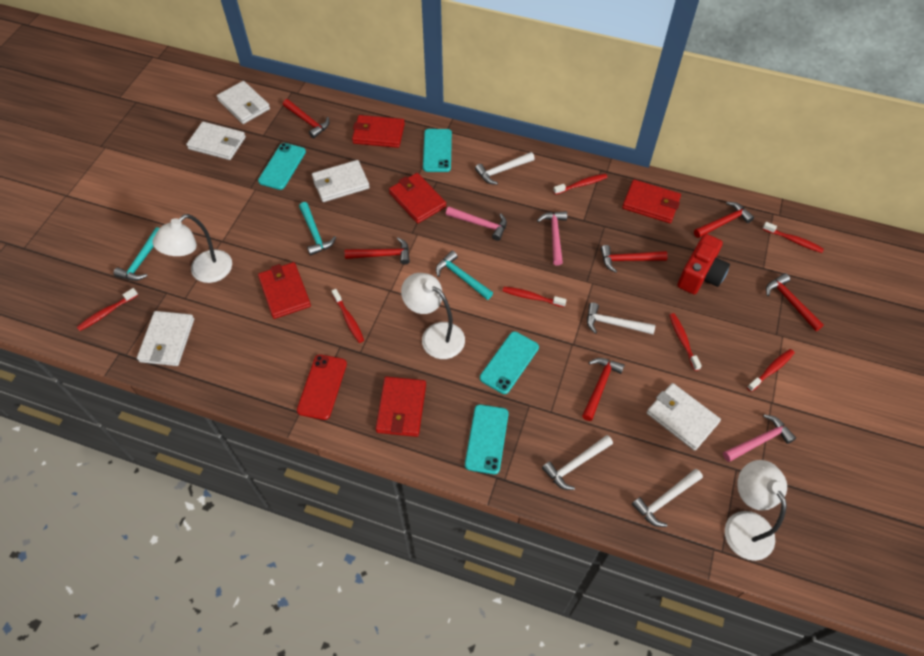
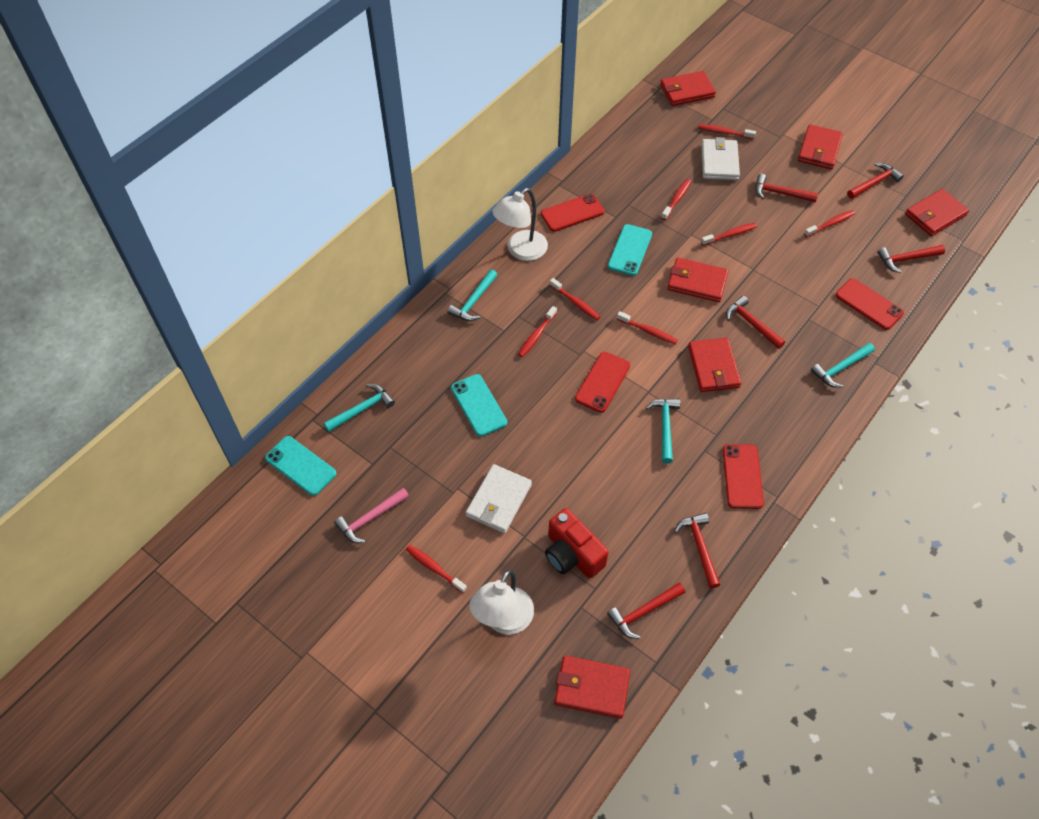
pink hammer: [446,207,507,241] [537,211,567,265] [723,414,796,462] = 3 -> [334,488,409,543] = 1
red phone: [297,355,347,420] = 1 -> [541,194,604,232] [575,352,630,413] [723,444,764,509] [835,278,904,330] = 4
red toothbrush: [77,288,138,331] [332,289,364,343] [503,287,567,307] [553,174,608,195] [669,313,702,371] [747,349,795,392] [762,222,824,253] = 7 -> [406,545,467,593] [518,306,557,357] [550,278,600,320] [617,311,678,345] [661,179,691,220] [698,124,756,139] [701,223,757,246] [804,210,855,237] = 8
red wallet: [258,262,311,319] [352,115,405,148] [376,377,426,437] [389,173,446,223] [622,179,681,223] = 5 -> [554,656,630,719] [660,71,716,106] [667,257,729,302] [688,338,741,392] [798,124,843,170] [905,189,969,236] = 6
turquoise hammer: [114,227,159,281] [299,202,336,256] [436,251,493,300] = 3 -> [324,384,395,432] [447,270,497,321] [646,398,681,463] [811,343,875,388] = 4
turquoise phone: [258,143,306,190] [423,129,452,172] [465,404,509,474] [480,331,539,394] = 4 -> [265,436,336,496] [451,374,507,437] [608,224,652,276] = 3
white hammer: [475,152,535,185] [542,435,613,490] [587,302,656,334] [632,469,703,527] = 4 -> none = 0
white lamp: [152,214,232,283] [401,273,465,359] [725,460,787,561] = 3 -> [469,569,534,634] [493,188,548,261] = 2
white wallet: [137,311,194,366] [186,122,246,160] [217,81,270,124] [312,160,370,202] [647,383,721,451] = 5 -> [466,464,532,533] [701,137,740,180] = 2

